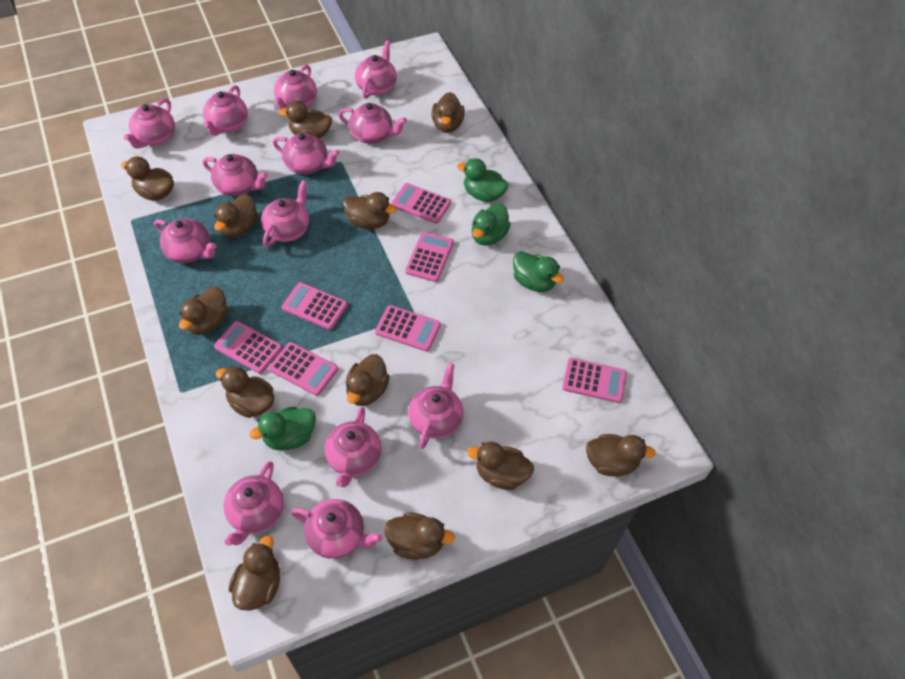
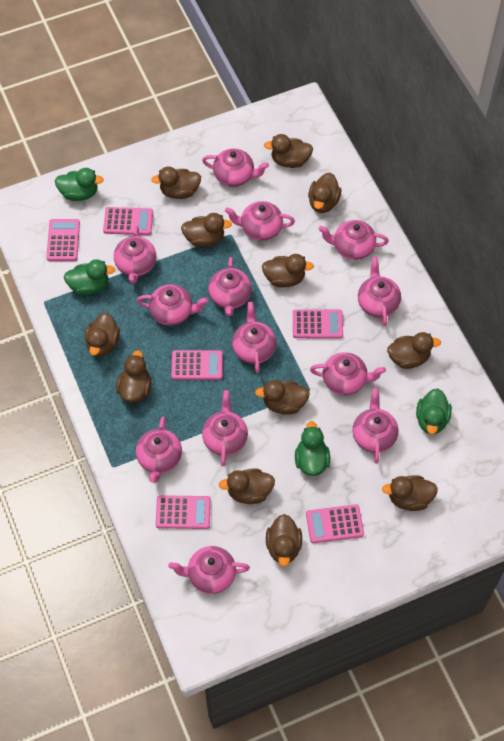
pink calculator: [214,321,282,374] [269,342,338,396] [282,282,348,330] [375,305,441,352] [391,183,451,224] [405,232,454,282] [562,358,627,403] = 7 -> [46,219,80,261] [103,207,153,235] [156,495,211,529] [171,350,223,380] [293,309,343,338] [306,504,364,543] = 6

